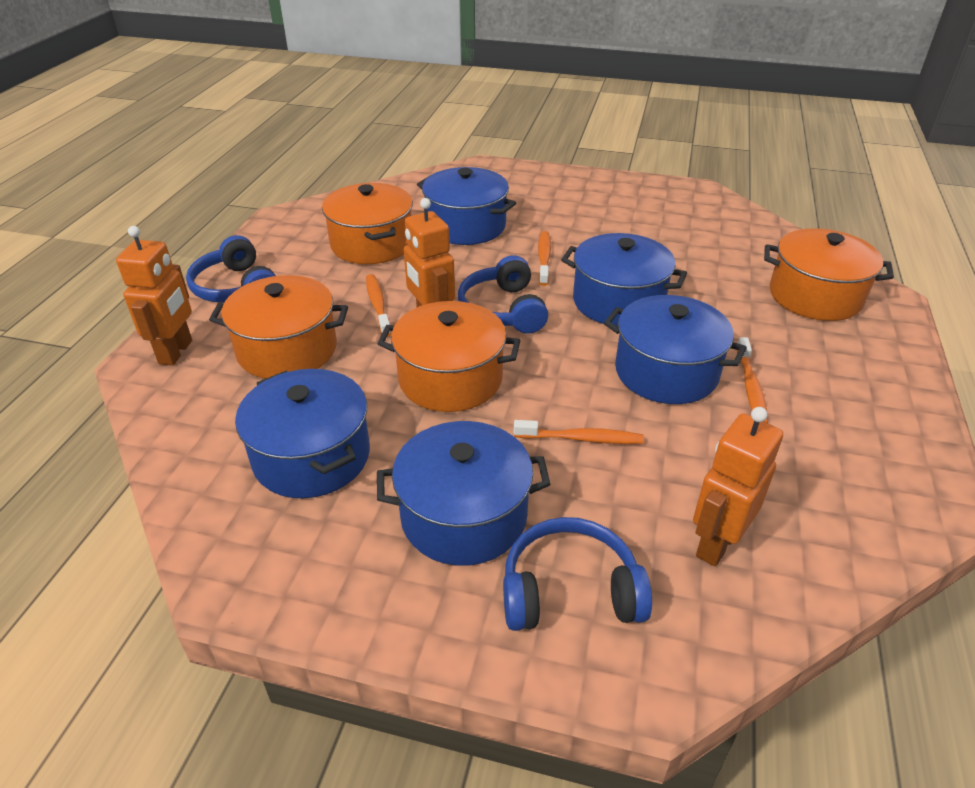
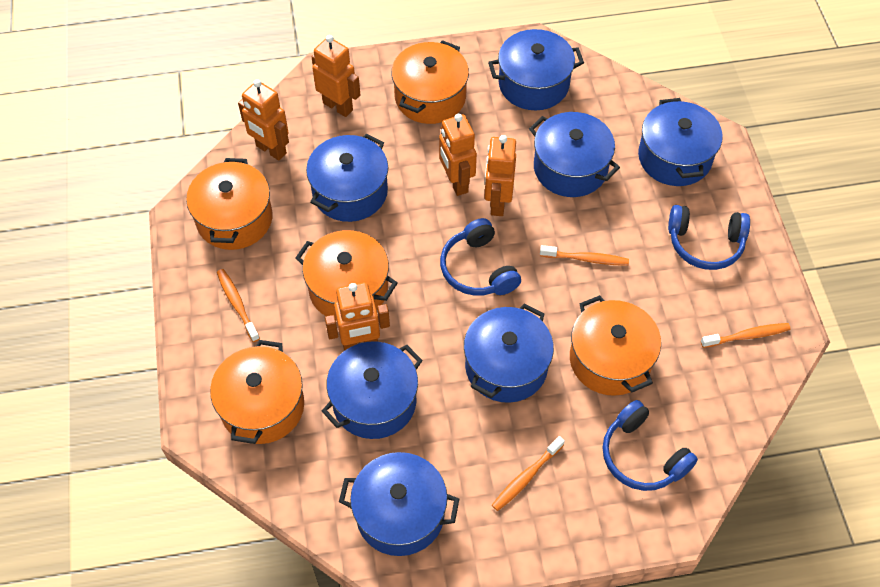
blue pot: [235,369,370,498] [377,421,550,566] [417,167,516,245] [561,233,687,326] [604,295,747,404] = 5 -> [306,133,388,222] [322,341,423,439] [339,452,459,556] [464,303,554,403] [488,29,584,110] [529,112,620,197] [638,98,723,186] = 7
orange pot: [209,275,348,379] [322,183,413,264] [377,301,520,412] [764,228,894,321] = 4 -> [186,158,273,250] [210,340,304,444] [296,230,398,319] [391,40,469,124] [570,295,661,396] = 5
orange robot: [116,226,192,366] [404,198,455,307] [693,407,783,567] = 3 -> [238,79,289,161] [312,35,360,117] [325,282,390,351] [439,114,477,196] [485,135,516,216] = 5

